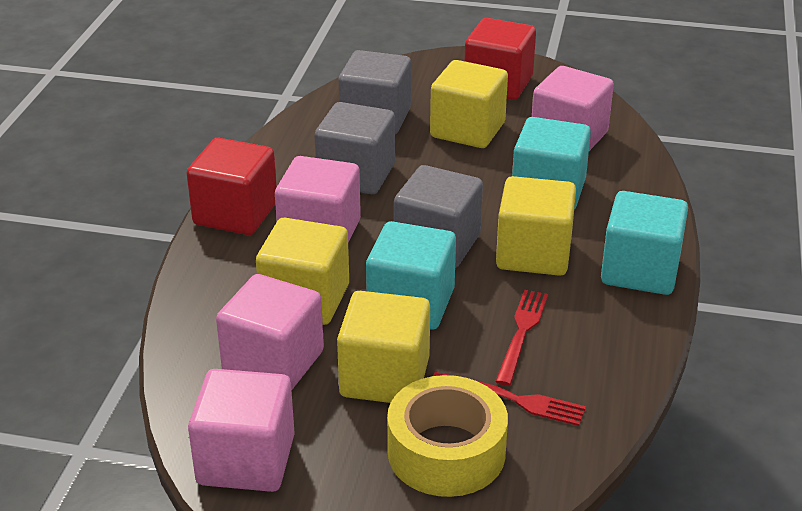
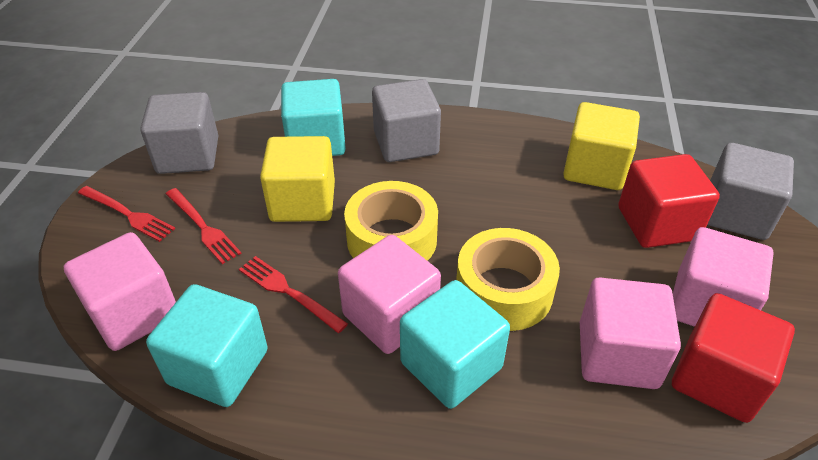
red fork: [433,372,586,426] [495,290,548,386] = 2 -> [78,186,175,242] [166,188,242,264] [239,256,348,333] = 3
yellow cube: [256,218,349,325] [337,291,430,403] [430,60,508,148] [496,176,576,276] = 4 -> [260,136,335,222] [563,102,640,190] = 2
yellow tape: [387,375,508,497] = 1 -> [344,181,438,261] [456,228,560,331] = 2

